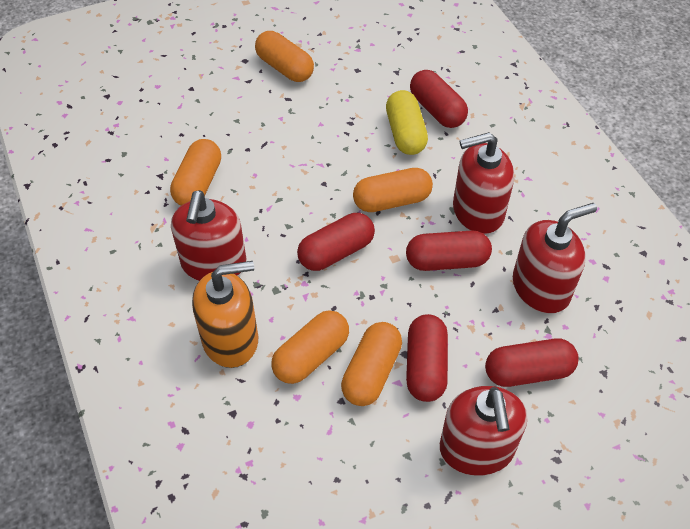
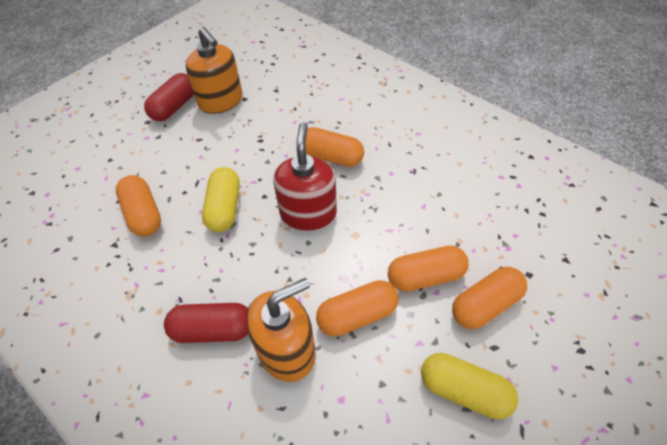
orange soap dispenser: [192,261,258,368] = 1 -> [186,27,243,114] [247,278,316,382] = 2
red capsule: [297,213,375,271] [406,230,492,271] [406,314,448,402] [410,70,468,128] [485,338,579,387] = 5 -> [144,73,194,121] [164,303,248,343] = 2
red soap dispenser: [171,190,246,281] [440,386,527,476] [453,132,514,234] [513,203,597,314] = 4 -> [273,122,337,231] = 1
yellow capsule: [386,90,428,155] = 1 -> [202,167,240,232] [421,353,518,419] = 2

